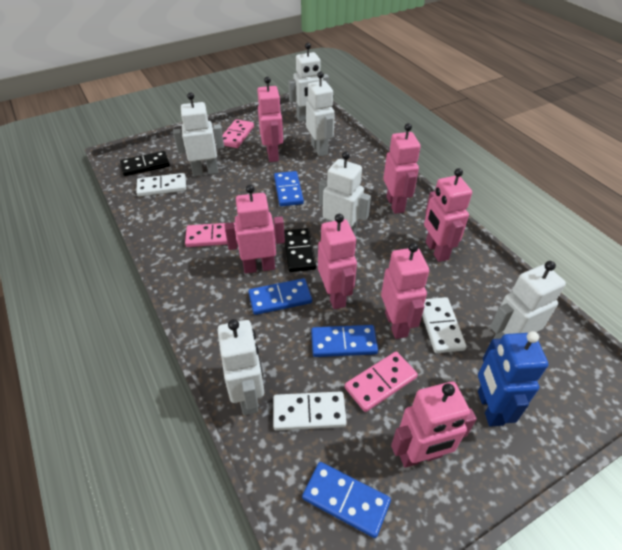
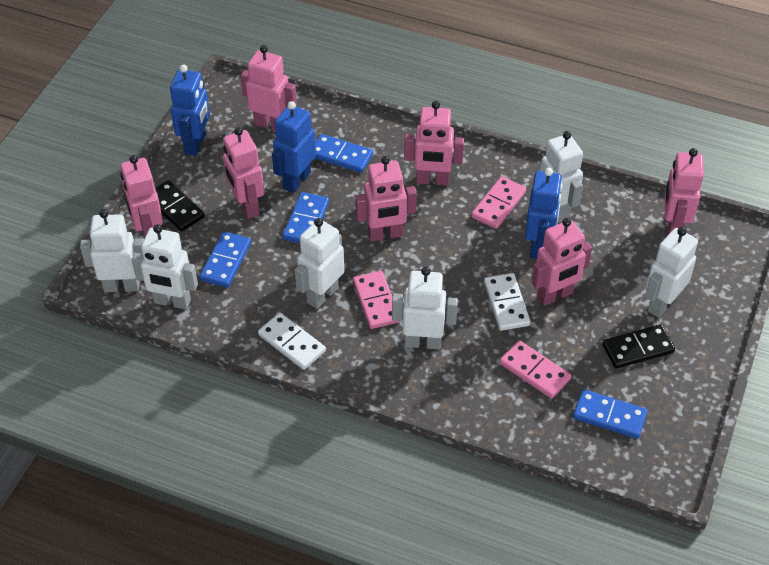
blue robot: [478,331,548,427] = 1 -> [170,64,210,156] [272,101,316,193] [525,168,563,258] = 3
white domino: [136,173,186,197] [273,391,347,431] [422,297,467,353] = 3 -> [258,313,326,370] [484,273,530,331] = 2

